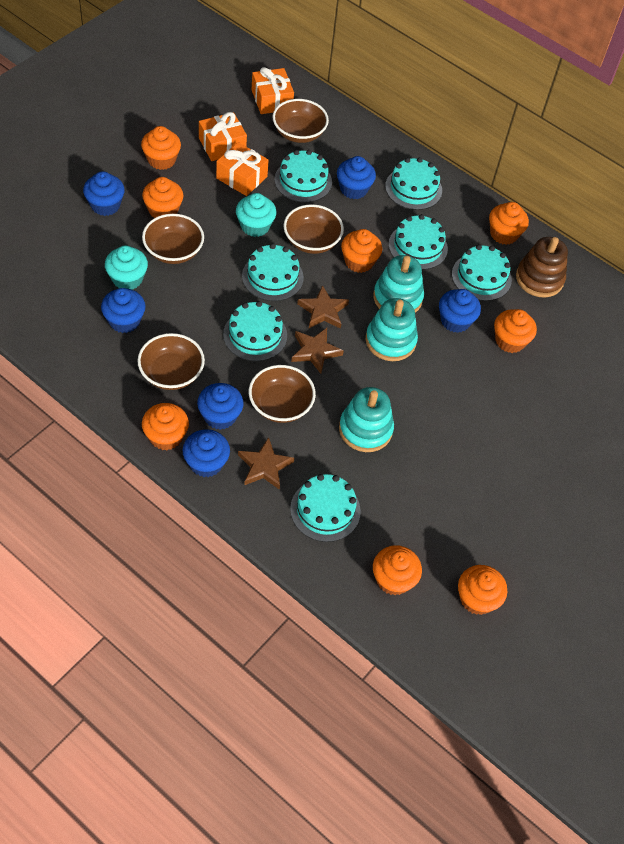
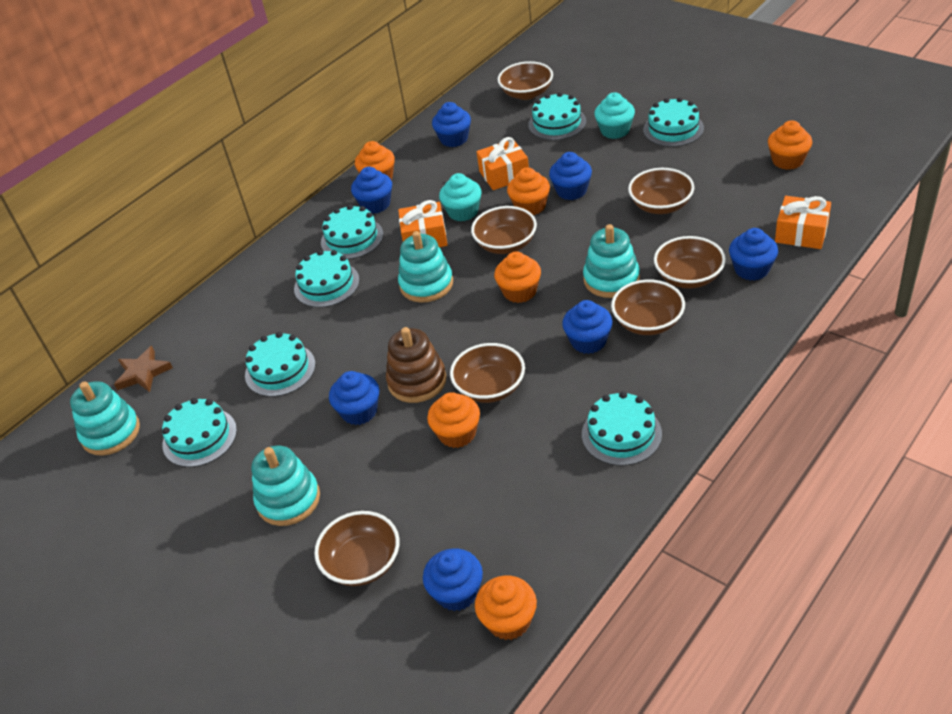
blue cupcake: [83,171,125,216] [101,288,146,333] [183,429,230,477] [197,383,244,430] [337,156,376,199] [439,289,481,333] = 6 -> [329,371,379,425] [351,167,392,214] [423,549,483,611] [432,102,471,147] [549,152,592,200] [562,300,612,354] [729,228,778,281] = 7
brown bowl: [137,333,205,390] [142,214,204,264] [249,365,316,423] [272,99,329,143] [283,204,344,254] = 5 -> [314,511,399,586] [450,343,525,403] [471,206,537,254] [498,61,553,100] [611,279,685,335] [628,168,694,214] [654,236,726,289] = 7
brown star: [238,437,294,490] [291,328,344,374] [297,285,349,329] = 3 -> [114,346,173,392] = 1
orange cupcake: [141,126,181,170] [142,177,183,218] [142,403,189,450] [341,229,382,273] [373,545,422,595] [458,565,507,615] [489,202,529,245] [494,309,537,353] = 8 -> [355,141,395,180] [427,392,480,448] [475,576,537,640] [494,251,541,303] [507,167,550,215] [768,120,812,170] = 6
turquoise stacking toy: [339,387,394,452] [366,298,418,361] [373,255,424,313] = 3 -> [70,381,140,456] [252,446,320,526] [398,231,453,303] [583,224,640,298] = 4

